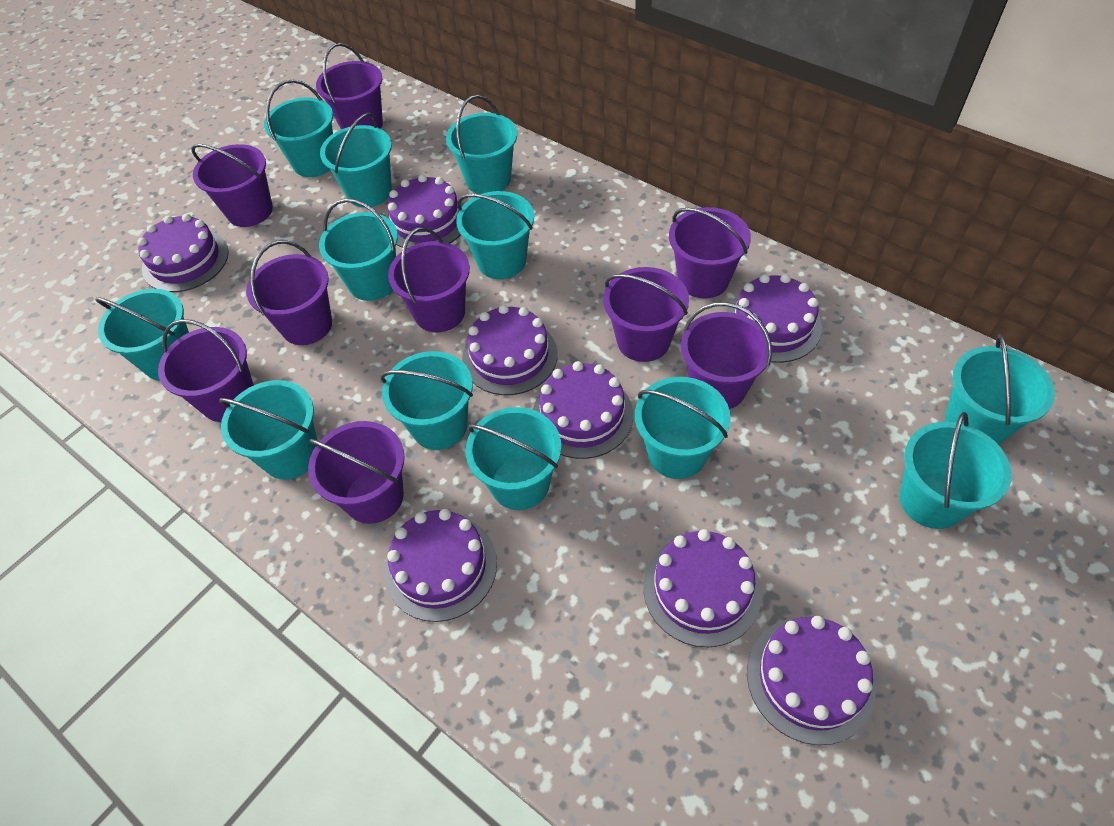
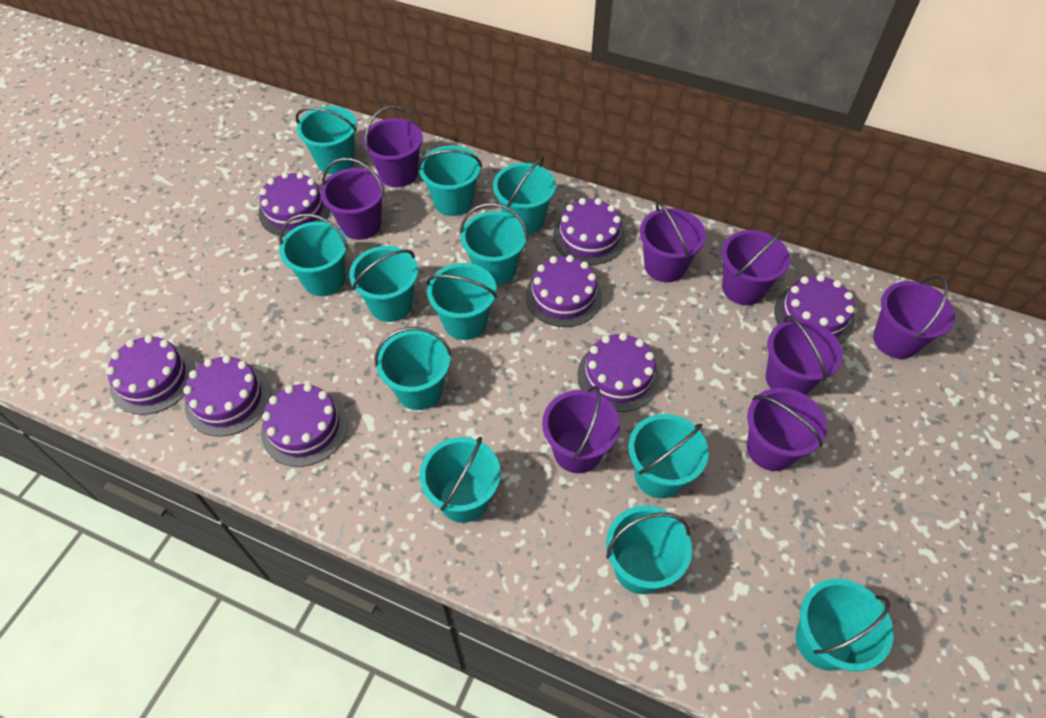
purple bucket: [158,319,254,422] [191,144,273,227] [246,240,332,345] [308,421,405,524] [316,43,383,129] [388,227,470,333] [603,267,689,362] [669,207,751,299] [681,302,772,409] = 9 -> [321,158,385,240] [362,105,423,187] [542,386,620,473] [640,201,706,282] [721,229,790,305] [747,388,827,471] [766,315,843,395] [873,276,955,359] = 8

